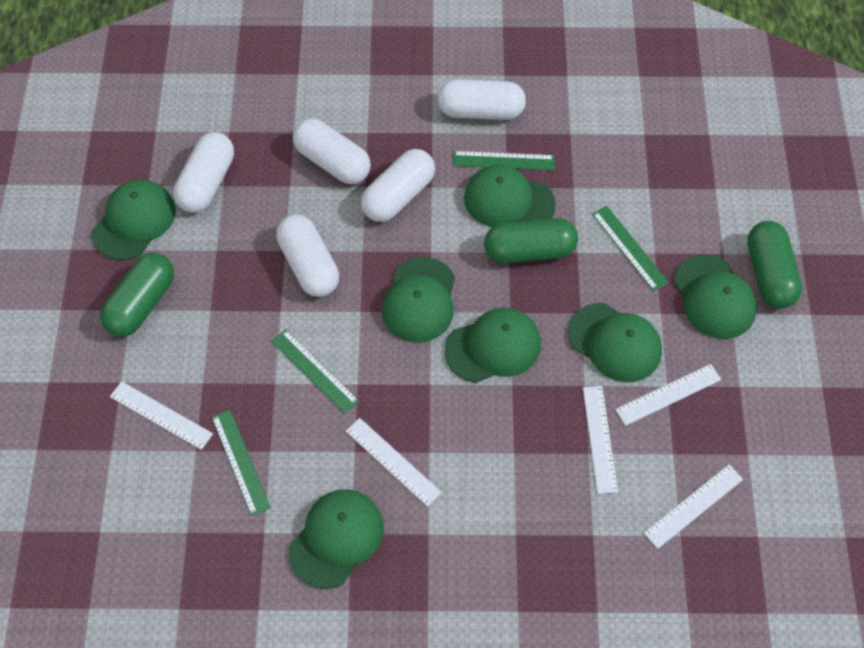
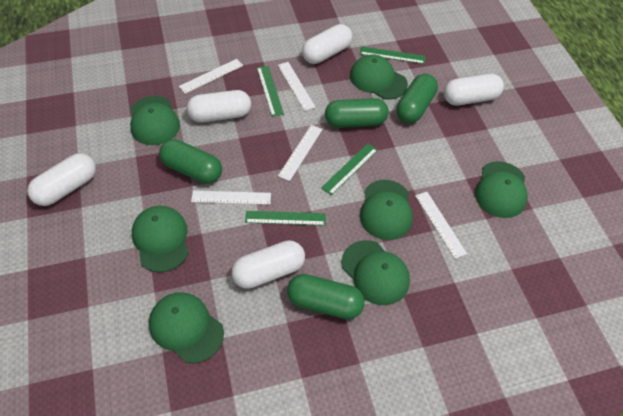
green capsule: [100,252,174,337] [484,218,578,264] [747,221,802,308] = 3 -> [159,139,222,184] [287,274,365,319] [325,98,389,128] [397,74,438,123] = 4

